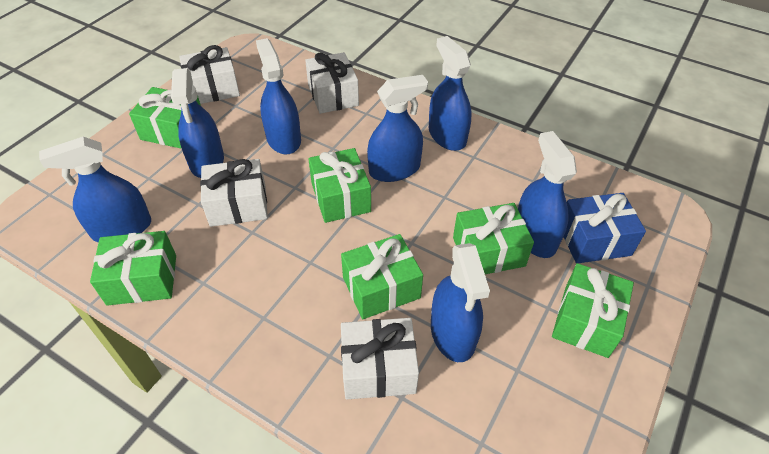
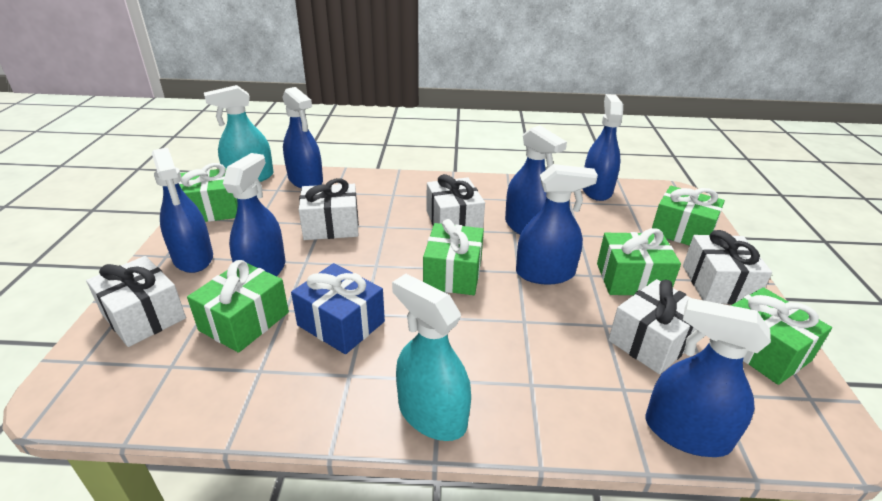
turquoise spray bottle: none = 0 -> [204,85,273,182] [392,274,471,441] = 2
white gift: [179,45,240,104] [200,159,268,227] [305,52,359,114] [341,318,419,399] = 4 -> [86,256,186,347] [299,178,359,240] [427,174,485,228] [608,279,696,374] [683,230,772,304] = 5

